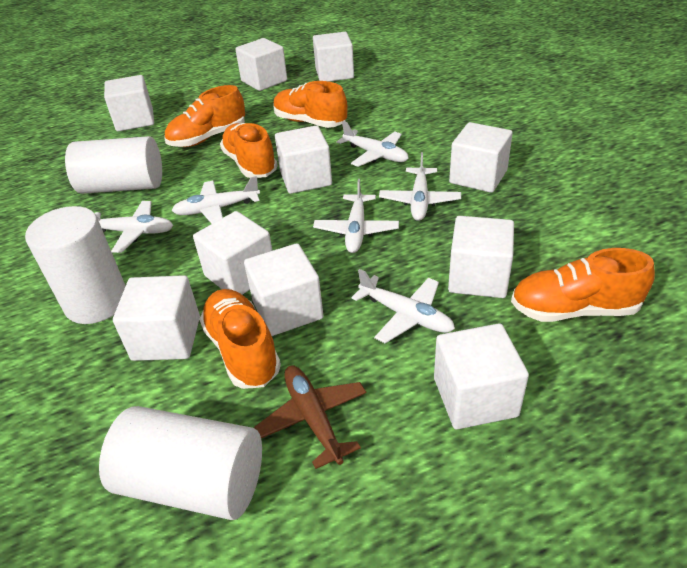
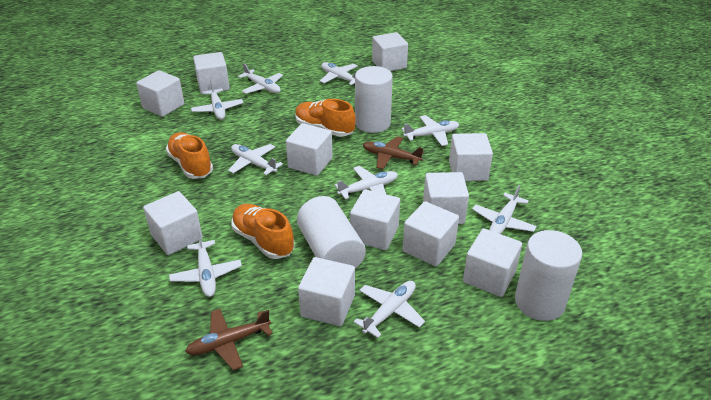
brown plane: [254,366,366,469] = 1 -> [185,309,273,370] [363,136,424,169] = 2
orange shoe: [164,85,245,147] [199,289,281,389] [220,123,278,178] [274,81,347,128] [511,248,655,322] = 5 -> [166,132,213,179] [231,204,295,259] [295,99,356,137] = 3
white cube: [104,75,154,131] [113,275,200,361] [193,211,273,295] [235,38,287,91] [244,243,323,336] [275,126,332,194] [313,32,354,82] [434,323,529,429] [448,216,514,298] [449,122,513,193] = 10 -> [136,70,184,117] [143,191,203,255] [193,52,230,94] [286,123,333,176] [298,257,355,326] [350,189,400,250] [372,32,408,71] [403,201,459,266] [423,172,469,224] [449,133,493,181] [463,228,522,297] = 11
white plane: [95,201,173,253] [172,176,260,224] [313,179,399,253] [337,121,409,167] [351,269,455,343] [379,152,461,221] = 6 -> [169,231,242,297] [191,80,244,120] [228,144,283,175] [238,63,283,94] [320,62,357,85] [335,166,398,199] [354,281,425,338] [402,115,459,146] [472,185,537,234] = 9

